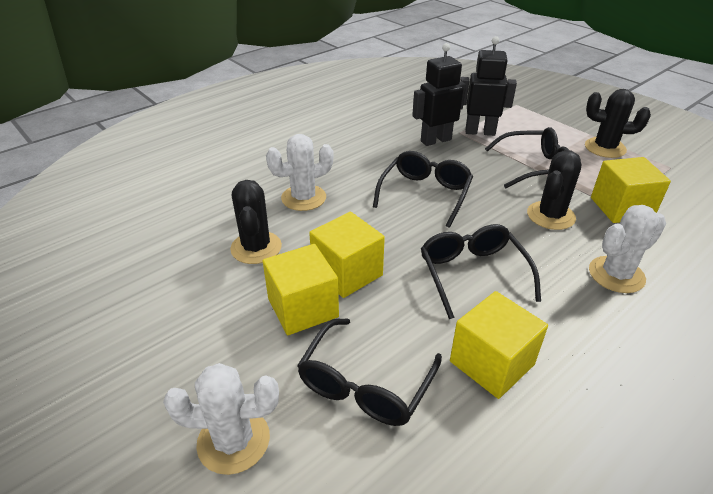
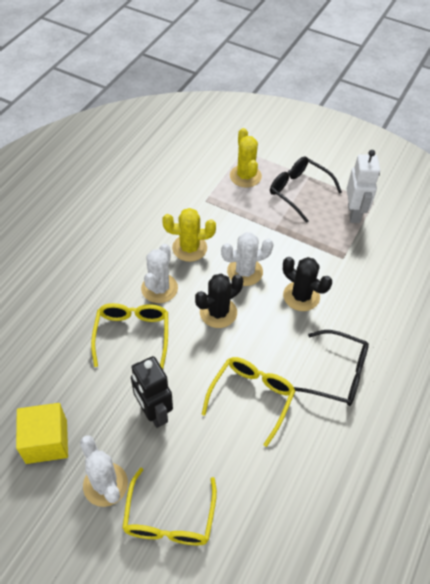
black cactus: [230,180,282,264] [527,150,581,230] [585,89,651,158] = 3 -> [195,274,243,328] [283,257,332,311] = 2
black glasses: [297,319,442,426] [373,151,473,227] [421,224,541,319] [485,127,569,188] = 4 -> [270,156,342,223] [294,330,369,406] = 2
black robot: [412,43,466,146] [460,36,517,136] = 2 -> [131,356,173,428] = 1
white robot: none = 0 -> [347,150,380,223] = 1
yellow cactus: none = 0 -> [162,208,216,262] [230,128,262,188] = 2
yellow cube: [263,244,339,335] [309,212,385,298] [450,291,548,399] [591,157,671,223] = 4 -> [16,403,68,464] = 1
yellow glasses: none = 0 -> [91,303,168,369] [122,468,217,545] [202,357,295,447] = 3

